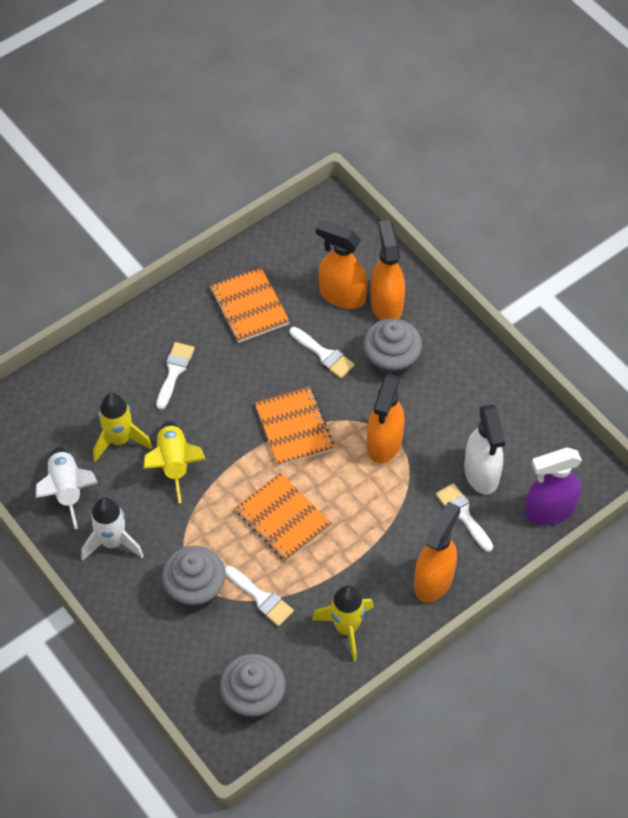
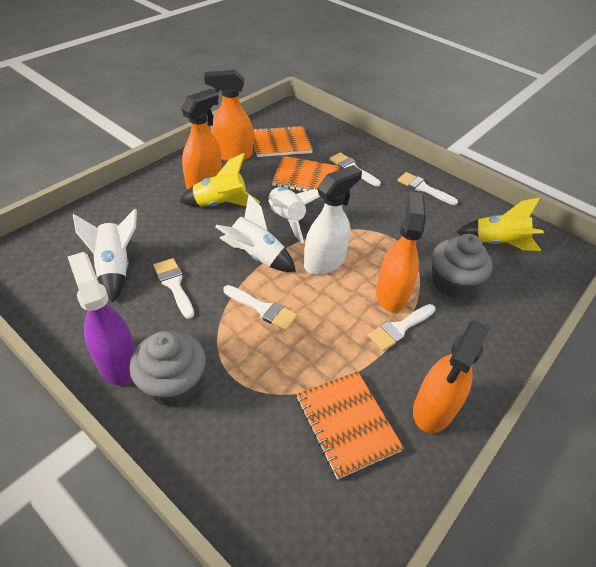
grey cupcake: [162,546,226,610] [220,654,286,720] [363,318,422,377] = 3 -> [129,331,206,406] [432,234,492,298] = 2
white brush: [156,342,195,410] [225,565,294,626] [289,327,355,379] [436,483,493,552] = 4 -> [153,258,194,319] [223,285,298,331] [329,153,381,187] [368,304,436,351] [397,172,458,205] = 5
white rocket: [36,447,98,529] [81,497,144,560] = 2 -> [73,209,137,302] [215,195,296,272] [268,187,320,243] = 3
yellow rocket: [93,393,152,462] [143,421,206,503] [312,585,374,662] = 3 -> [179,153,260,207] [457,197,544,251] = 2

